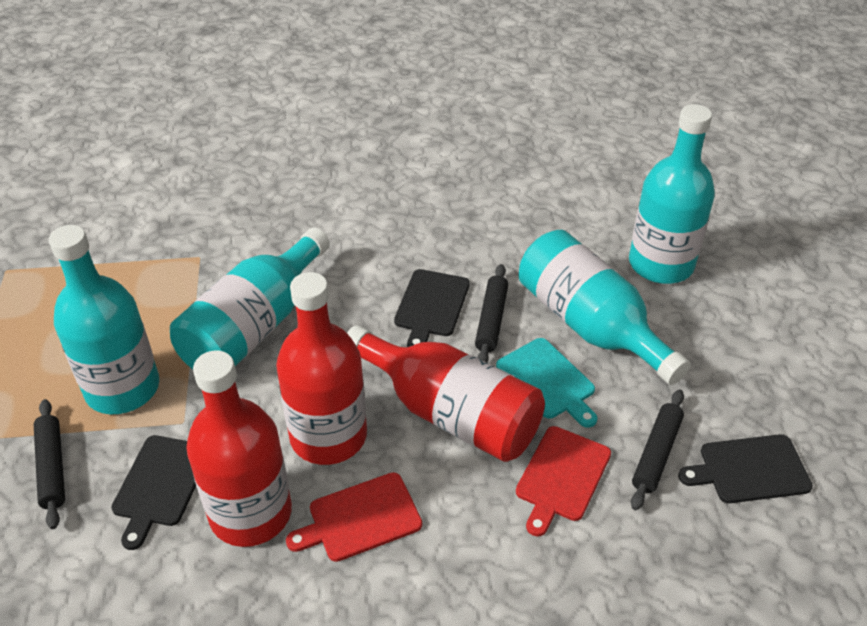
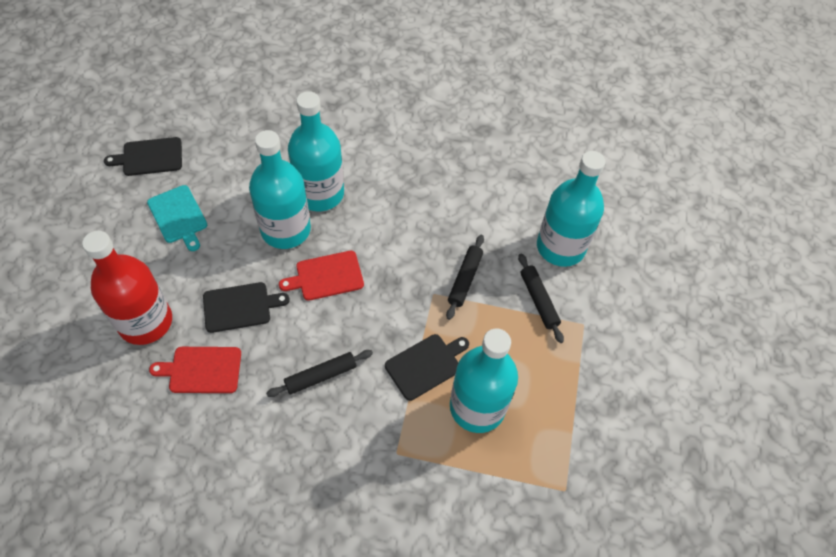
red bottle: [186,350,292,547] [276,272,367,465] [347,325,545,462] = 3 -> [82,231,172,345] = 1

